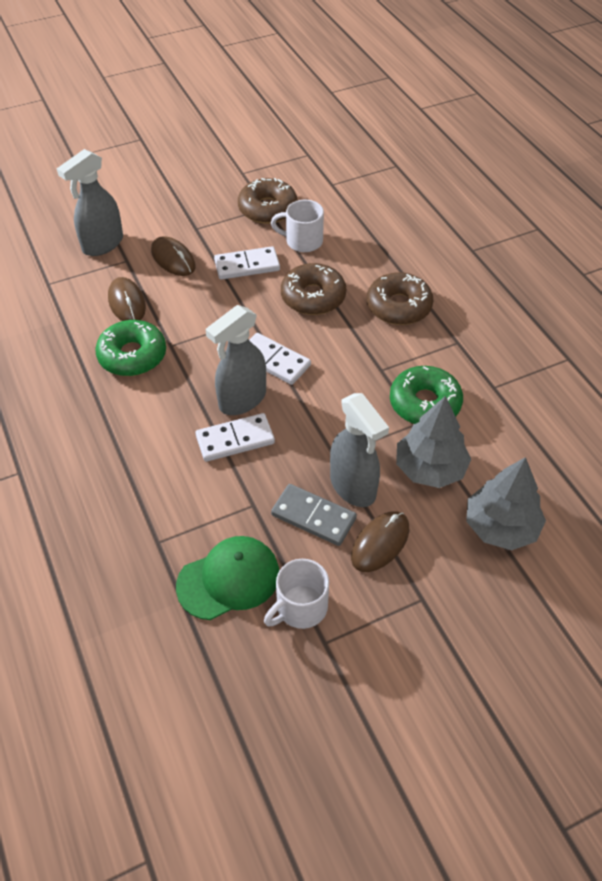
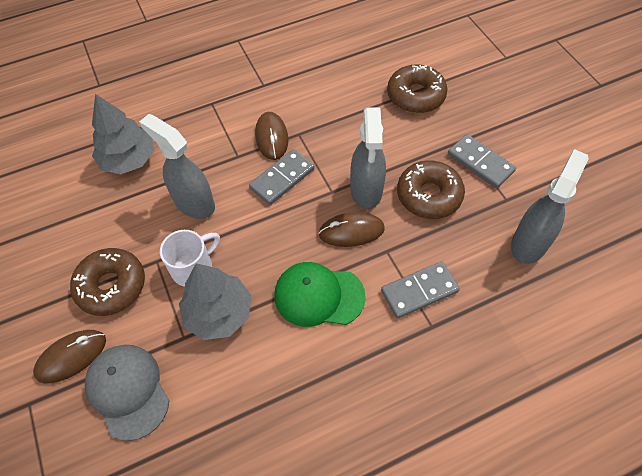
green donut: [95,320,166,376] [390,366,463,424] = 2 -> none = 0
grey cap: none = 0 -> [85,345,169,441] = 1
grey domino: [271,484,357,546] = 1 -> [249,149,315,205] [381,261,460,319] [448,134,516,188] = 3
white domino: [195,413,275,462] [214,246,280,280] [249,333,311,385] = 3 -> none = 0
white mug: [264,559,329,629] [271,200,324,252] = 2 -> [160,230,220,287] = 1

